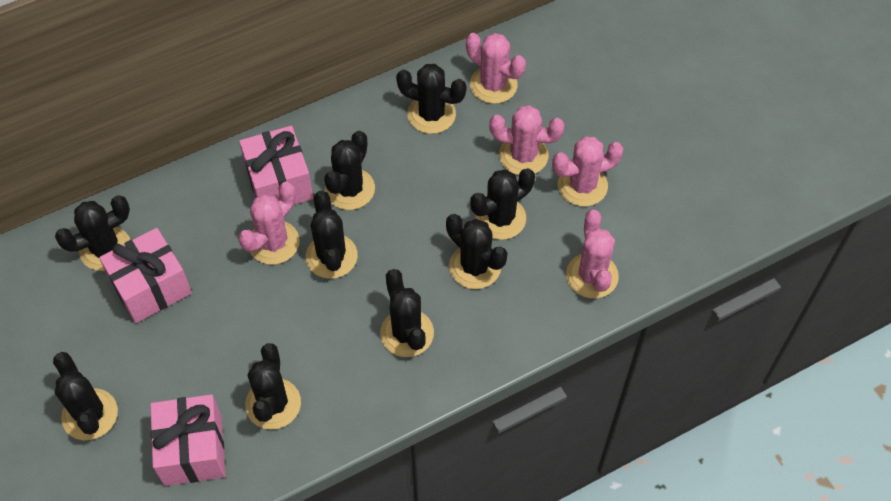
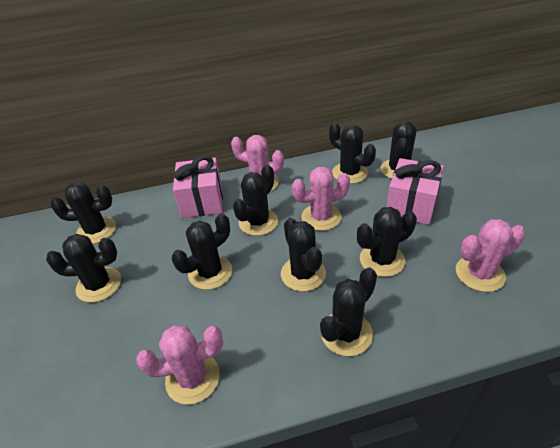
pink cactus: [238,182,299,265] [466,33,526,104] [489,105,565,175] [552,136,623,207] [566,210,619,298] = 5 -> [136,325,223,405] [231,135,284,192] [292,167,350,231] [456,219,525,292] = 4
pink gift: [99,228,192,323] [150,394,225,486] [239,126,313,205] = 3 -> [173,156,223,218] [387,158,444,225] = 2

